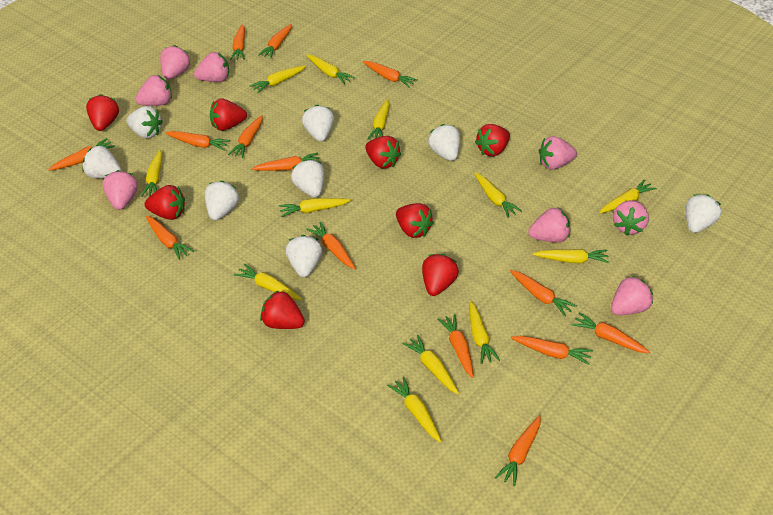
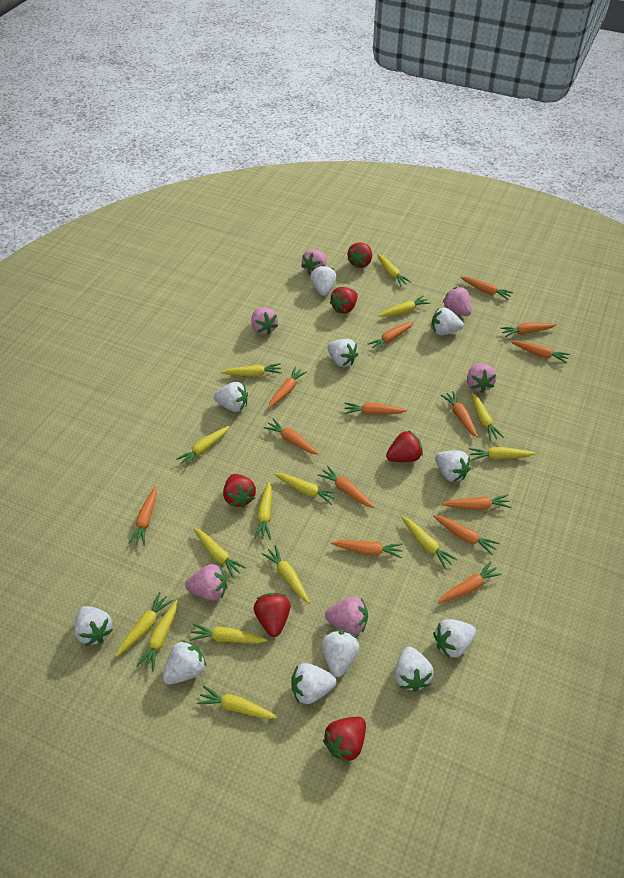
pink strawberry: [103,170,138,210] [136,75,172,106] [160,45,190,80] [194,52,229,82] [528,208,570,242] [539,136,577,170] [611,276,653,315] [613,200,649,236] = 8 -> [185,564,227,601] [251,307,278,335] [301,249,326,275] [325,596,368,634] [443,287,472,316] [467,363,497,393] = 6
red strawberry: [86,94,119,131] [145,185,185,220] [210,98,247,131] [260,290,305,329] [365,136,401,169] [396,203,434,238] [422,254,459,296] [475,124,510,156] = 8 -> [223,474,256,508] [253,593,290,637] [323,717,366,763] [330,287,358,314] [347,242,372,268] [386,430,423,462] = 6
white strawberry: [82,145,122,178] [126,106,163,138] [205,181,239,220] [286,235,322,277] [291,159,324,197] [302,105,334,142] [428,124,460,161] [686,194,721,233] = 8 -> [74,606,113,646] [163,640,206,684] [214,382,248,412] [291,663,337,704] [310,265,337,296] [321,631,359,677] [328,339,358,367] [395,647,434,692] [432,308,464,335] [433,619,476,658] [435,450,471,482] = 11
yellow carrot: [141,150,162,197] [234,263,302,300] [250,65,306,93] [279,198,351,217] [306,55,355,85] [367,99,390,140] [387,377,442,443] [402,335,459,394] [469,301,500,364] [474,173,522,218] [533,249,609,263] [599,179,657,213] = 12 -> [116,592,173,657] [136,600,178,672] [176,426,230,468] [189,624,268,644] [194,528,246,579] [197,686,278,719] [221,363,281,377] [254,481,272,540] [261,545,310,603] [274,474,338,505] [377,254,411,286] [379,295,430,317] [402,516,457,569] [469,447,535,461] [472,393,504,441] = 15

